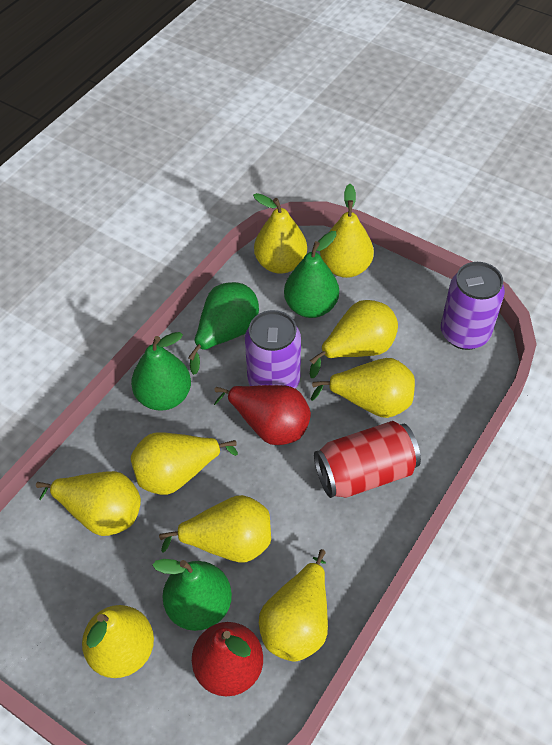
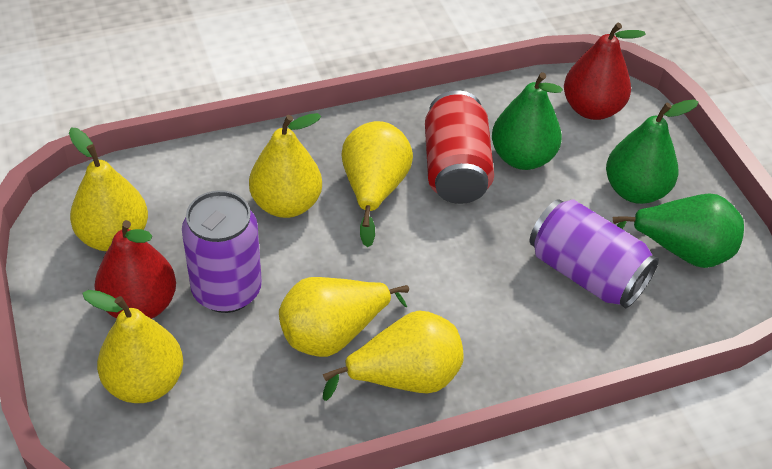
green pear: [131,332,191,411] [152,559,232,631] [188,282,259,375] [284,231,339,318] = 4 -> [492,72,563,170] [606,99,698,204] [613,193,744,268] = 3
yellow pear: [36,471,141,536] [82,605,154,678] [131,432,238,495] [159,495,271,563] [253,193,307,274] [259,549,328,662] [310,300,398,378] [311,358,415,418] [320,184,374,278] = 9 -> [69,128,148,251] [82,290,183,403] [249,113,322,218] [279,277,409,357] [323,310,464,401] [341,121,413,247] = 6

